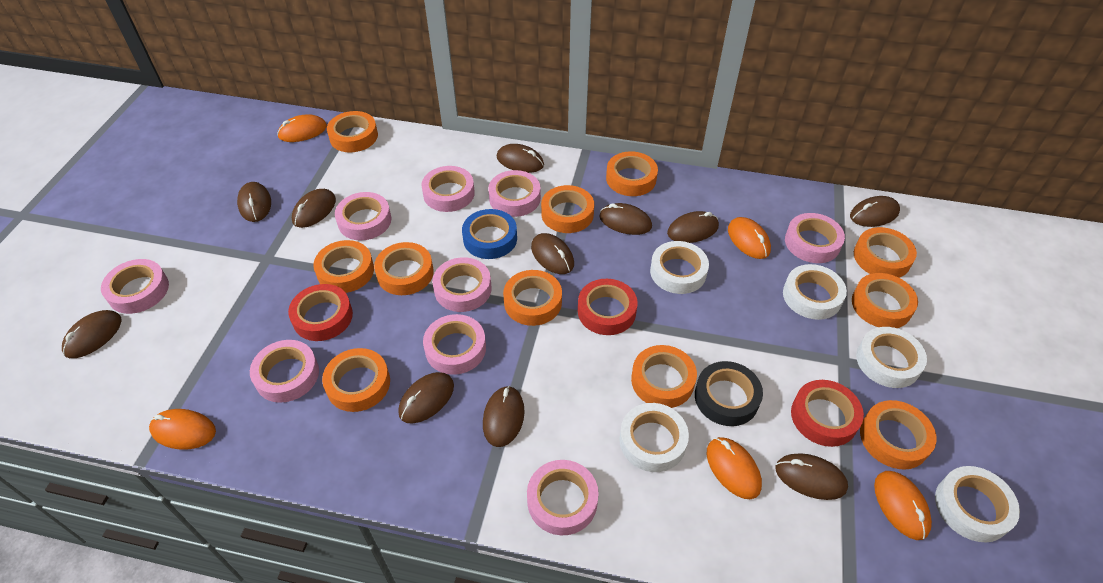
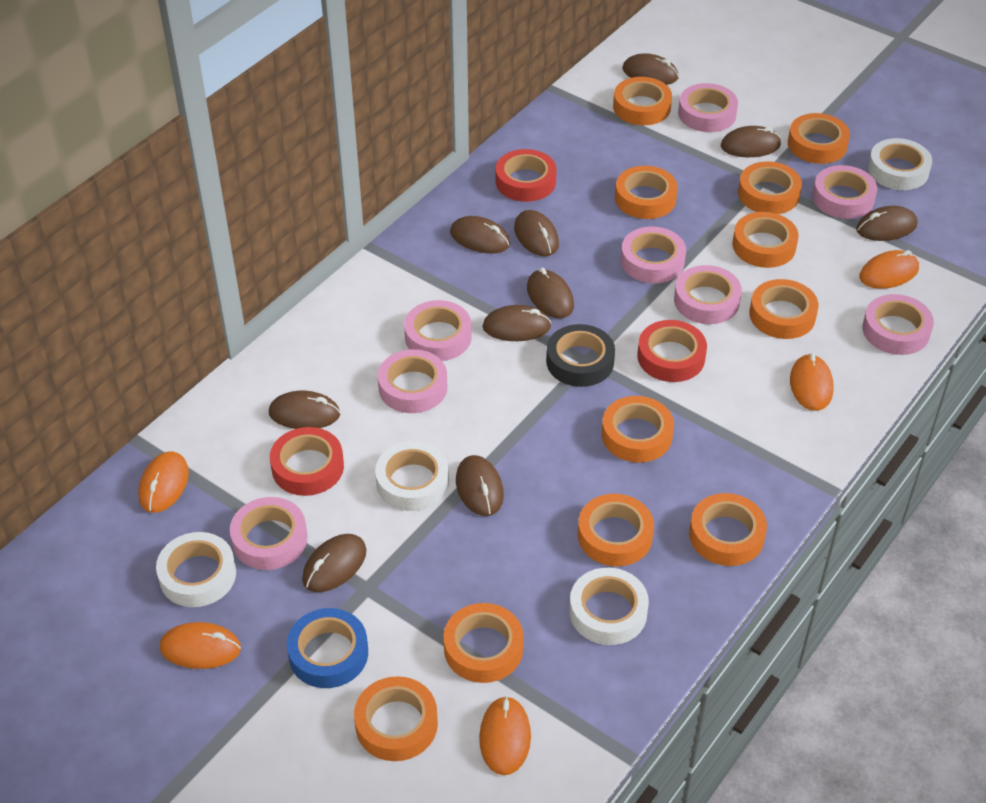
brown mouse: [62,310,122,358] [237,182,271,222] [292,189,336,228] [398,372,454,424] [483,386,525,447] [497,144,544,173] [531,233,574,274] [599,203,652,235] [667,211,719,243] [775,453,848,500] [850,196,900,227] = 11 -> [269,391,340,429] [302,534,367,592] [450,216,510,254] [456,455,504,516] [482,305,551,341] [514,210,559,256] [527,268,574,318] [622,54,679,85] [721,126,781,157] [856,206,917,241] = 10
pink tape: [101,259,169,314] [250,340,319,403] [335,192,391,240] [421,166,475,212] [423,314,486,375] [432,257,492,312] [488,170,541,217] [527,460,599,535] [785,213,845,263] = 9 -> [230,497,307,570] [378,349,447,413] [404,300,472,361] [621,227,686,283] [674,265,742,324] [678,83,738,132] [812,165,877,219] [862,294,934,355] = 8
white tape: [619,403,689,472] [650,241,709,294] [783,264,847,320] [856,327,927,388] [935,466,1020,542] = 5 -> [156,532,236,607] [375,441,449,511] [569,568,649,645] [868,138,932,190] = 4

